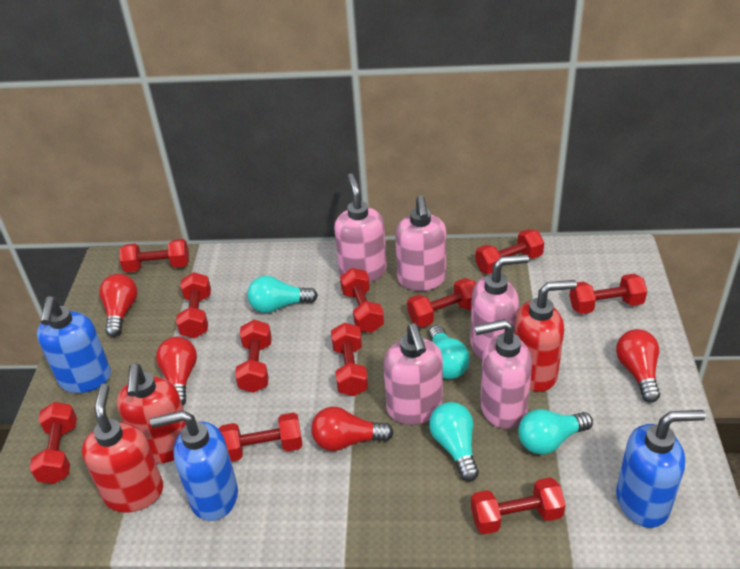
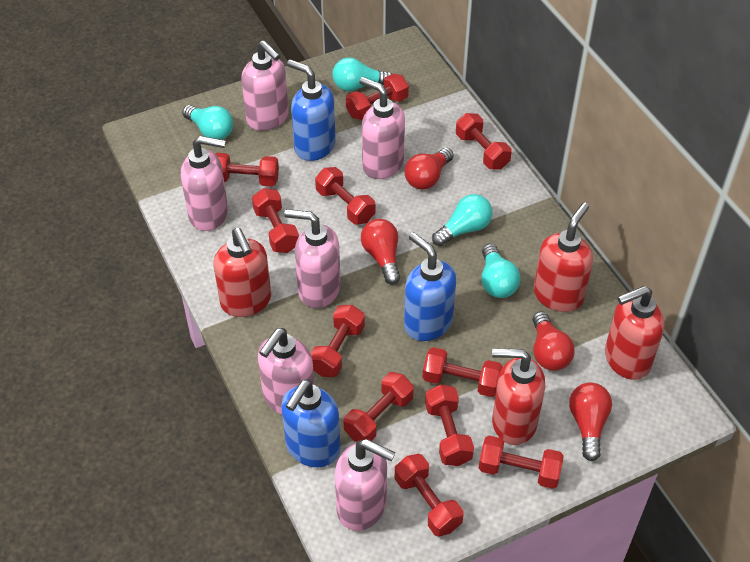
pink soap dispenser: [334,173,387,282] [383,324,443,425] [395,195,446,291] [470,254,529,360] [474,319,532,429] = 5 -> [181,136,228,231] [241,40,289,131] [258,328,314,415] [284,209,341,308] [335,439,396,531] [359,77,405,179] = 6
red soap dispenser: [82,384,163,513] [117,364,186,464] [514,280,577,392] = 3 -> [214,228,271,317] [492,349,545,445] [534,202,593,312] [605,286,664,380] = 4

